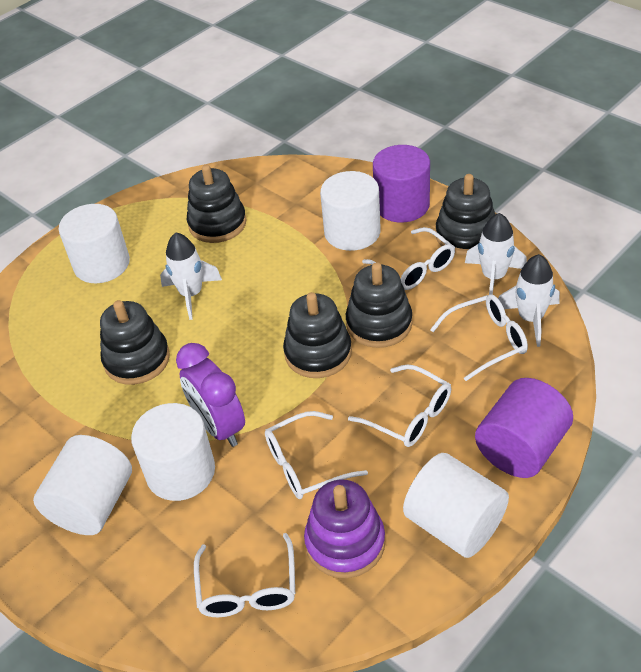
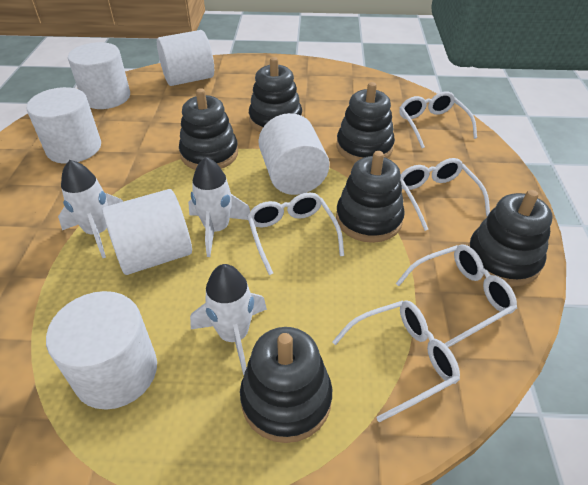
black stacking toy: [100,300,170,385] [187,165,247,243] [283,292,352,378] [346,263,412,348] [436,174,495,255] = 5 -> [179,88,238,170] [240,327,332,443] [249,57,302,132] [336,82,395,162] [336,151,405,243] [468,190,552,286] = 6
purple clock: [176,343,245,447] = 1 -> none = 0
purple cylinder: [373,145,430,222] [475,378,573,478] = 2 -> none = 0
purple stacking toy: [304,479,385,578] = 1 -> none = 0
white cylinder: [33,435,132,535] [58,204,130,283] [131,403,215,501] [320,171,381,251] [403,453,509,558] = 5 -> [26,87,101,164] [46,291,157,410] [68,42,130,109] [102,189,192,275] [157,30,214,86] [258,113,329,195] = 6

